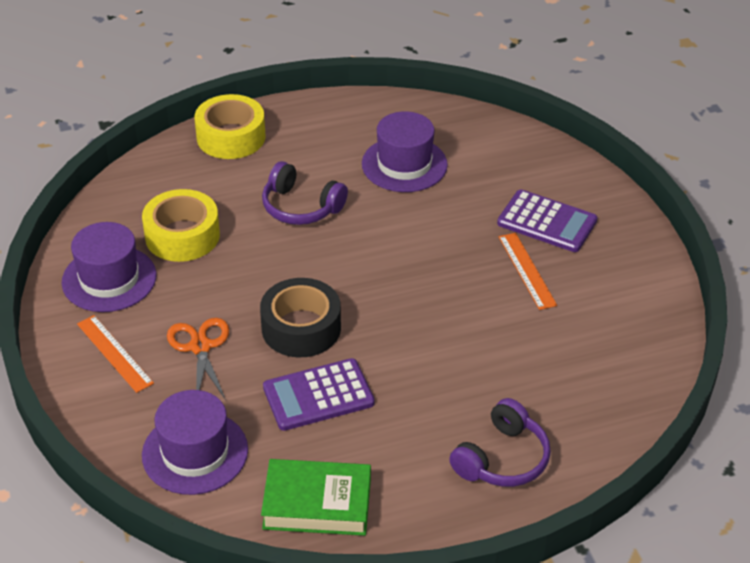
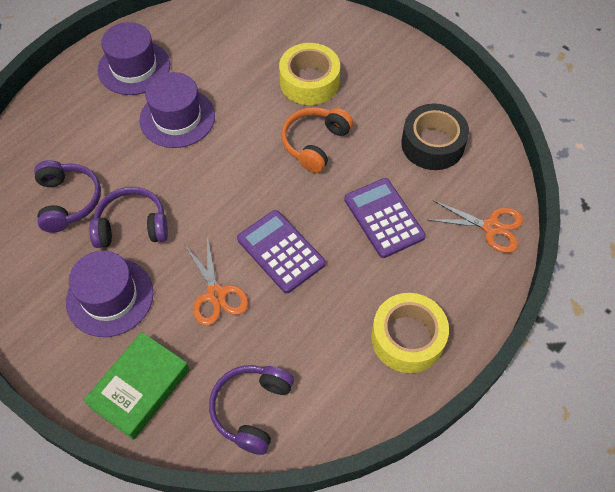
orange headphones: none = 0 -> [281,107,353,173] = 1
orange ruler: [77,315,154,393] [499,233,557,310] = 2 -> none = 0
orange scissors: [167,318,229,400] = 1 -> [184,237,248,326] [429,200,523,253] = 2
purple headphones: [262,161,348,225] [449,398,551,487] = 2 -> [34,160,101,232] [89,187,168,248] [209,365,294,455] = 3

